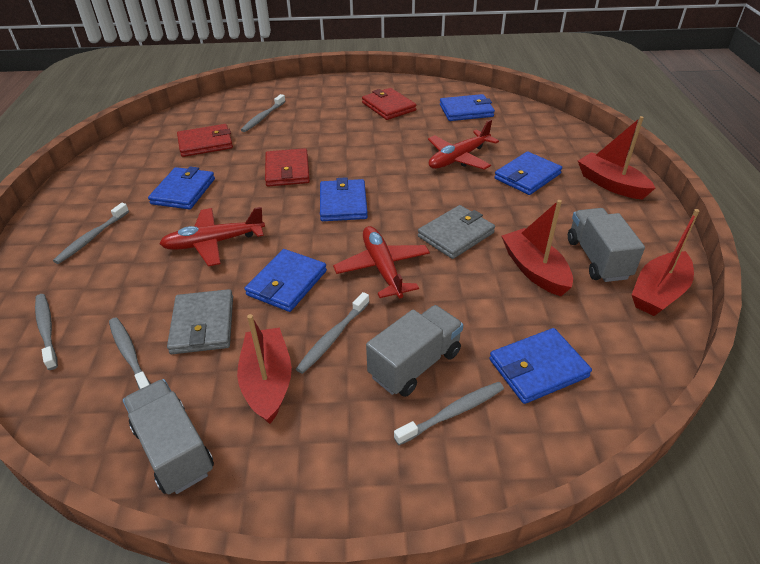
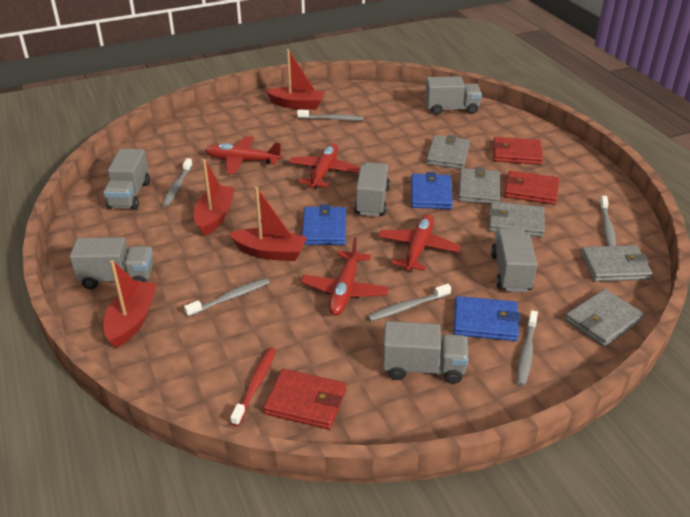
blue wallet: [148,167,215,209] [245,249,327,312] [320,177,368,221] [440,94,495,121] [489,328,592,404] [494,151,562,195] = 6 -> [302,204,346,245] [411,172,453,209] [454,296,520,341] = 3
grey truck: [123,379,214,494] [366,305,463,397] [568,208,645,282] = 3 -> [70,237,153,289] [104,149,150,210] [354,162,390,216] [383,321,468,384] [425,76,482,115] [491,228,537,292] = 6
grey wallet: [167,289,233,354] [418,205,495,259] = 2 -> [426,135,470,169] [458,167,500,204] [489,202,545,237] [565,289,644,347] [581,245,652,282] = 5
red plane: [159,207,265,266] [333,226,430,298] [428,120,499,170] = 3 -> [205,136,282,174] [289,143,360,188] [301,237,389,316] [378,214,461,271] = 4
red toothbrush: none = 0 -> [230,347,276,426] = 1

